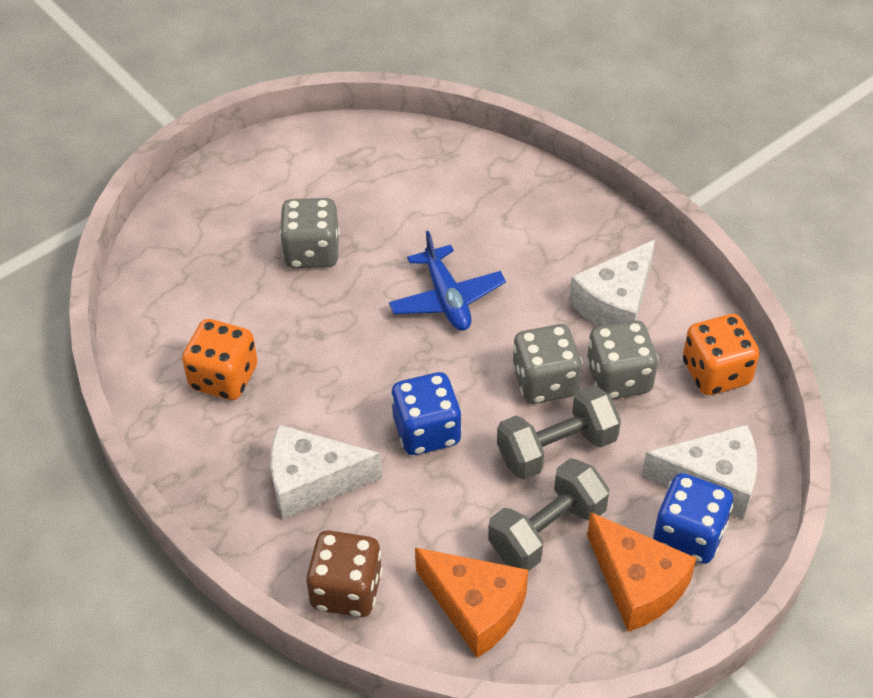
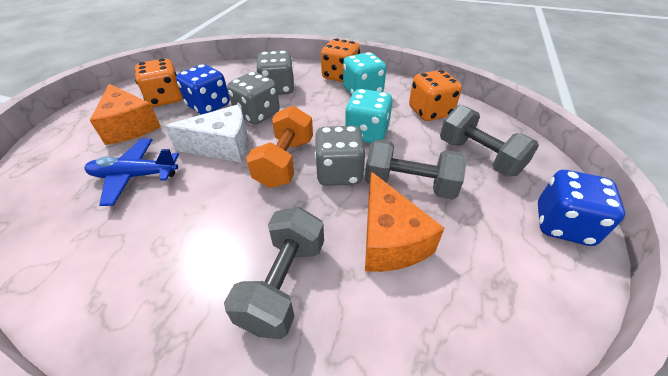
brown dice: [306,530,383,617] = 1 -> none = 0
grey dumbbell: [488,458,610,571] [497,385,621,480] = 2 -> [224,207,324,339] [365,139,467,200] [440,105,539,177] = 3
orange dice: [182,319,258,400] [683,314,760,395] = 2 -> [135,59,183,107] [321,39,360,82] [409,70,462,121] = 3
orange dumbbell: none = 0 -> [246,106,313,188] = 1
turquoise dice: none = 0 -> [343,52,386,95] [345,89,393,143] = 2
white cheese: [271,425,382,519] [569,240,655,327] [641,425,757,519] = 3 -> [164,104,249,163] = 1

